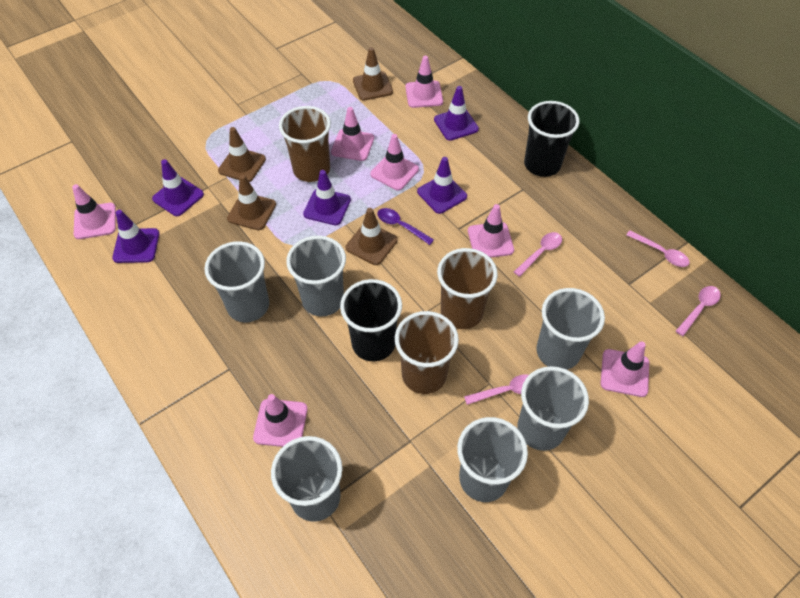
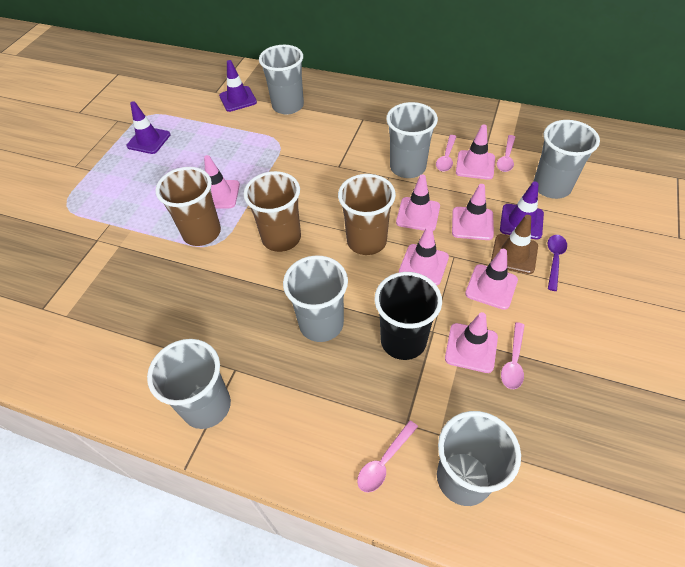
black cup: [340,279,402,361] [524,101,579,177] = 2 -> [375,272,442,360] = 1
brown traffic cone: [218,127,266,182] [227,175,276,230] [346,208,398,265] [353,47,393,101] = 4 -> [491,215,538,274] = 1
purple traffic cone: [112,210,159,263] [152,159,204,216] [303,170,351,225] [417,157,467,214] [434,86,479,141] = 5 -> [127,101,170,154] [219,60,257,112] [500,181,544,240] = 3

